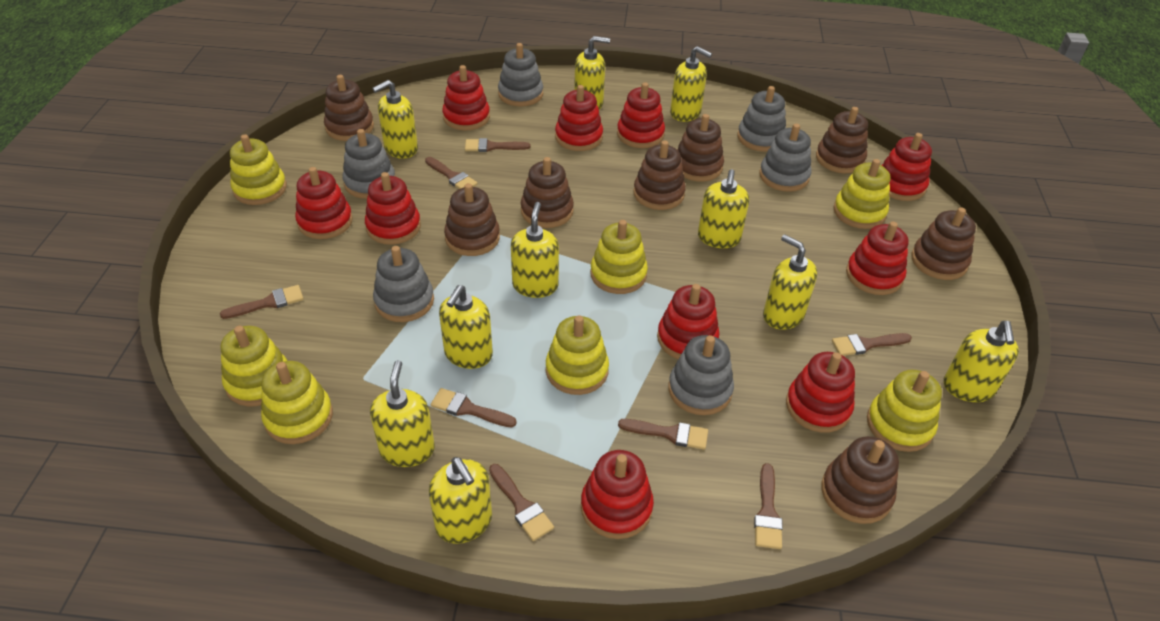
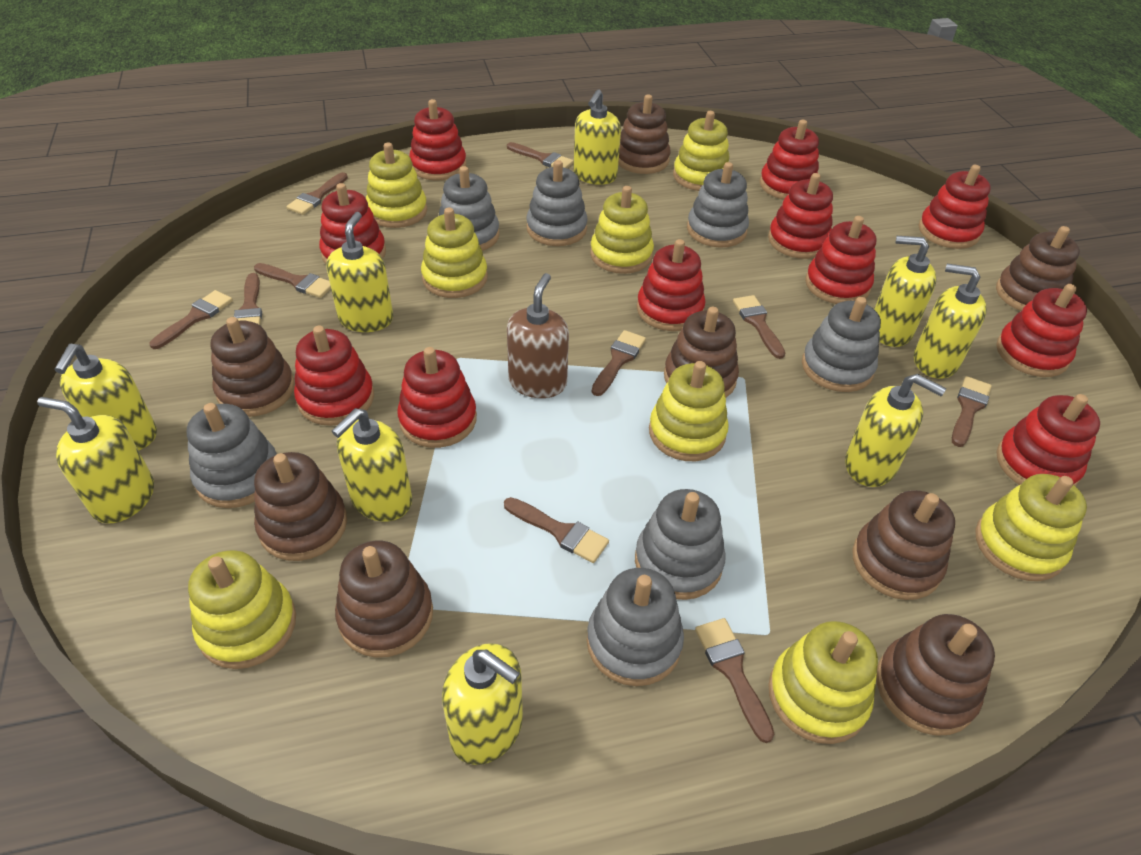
brown brush: [220,285,304,319] [425,157,478,189] [431,388,517,428] [465,138,531,152] [489,464,554,541] [618,419,708,450] [754,463,783,549] [832,333,912,356] = 8 -> [149,290,233,349] [234,273,262,325] [254,263,331,298] [286,172,348,215] [504,497,609,563] [507,142,574,168] [592,330,646,396] [695,618,775,743] [733,295,785,359] [952,376,992,447] = 10
brown soap dispenser: none = 0 -> [507,273,569,398] = 1
grey stacking toy: [342,129,396,199] [373,246,434,322] [498,43,543,106] [668,335,734,415] [737,86,786,152] [759,124,812,192] = 6 -> [187,403,277,508] [439,166,499,251] [526,160,588,246] [587,568,684,686] [635,489,726,600] [687,162,749,248] [802,297,881,392] = 7
red stacking toy: [295,167,353,239] [365,172,421,245] [442,65,490,130] [555,85,603,151] [581,450,654,539] [617,82,665,148] [657,284,720,359] [786,352,855,433] [846,222,909,295] [881,133,932,201] = 10 -> [294,326,374,426] [319,183,386,264] [397,347,477,448] [409,99,466,181] [637,239,705,331] [760,120,819,200] [768,173,833,259] [805,216,876,304] [919,165,991,249] [996,284,1087,377] [997,394,1100,486] = 11
yellow soap dispenser: [370,360,435,467] [372,80,418,159] [429,457,492,544] [439,285,493,369] [511,202,559,298] [574,36,610,110] [670,46,712,122] [698,169,749,248] [763,235,817,330] [944,321,1019,402] = 10 -> [37,397,154,524] [54,344,157,450] [326,212,393,332] [332,408,412,522] [442,643,523,765] [574,90,621,185] [845,374,946,487] [874,236,937,347] [914,264,987,379] = 9
yellow stacking toy: [220,326,288,406] [230,134,287,205] [261,361,333,444] [546,315,609,395] [590,220,648,294] [833,159,891,229] [867,370,942,452] = 7 -> [188,550,296,669] [366,143,427,228] [421,207,488,298] [590,186,654,274] [649,361,729,461] [673,111,730,191] [768,621,878,744] [975,474,1087,581] = 8

